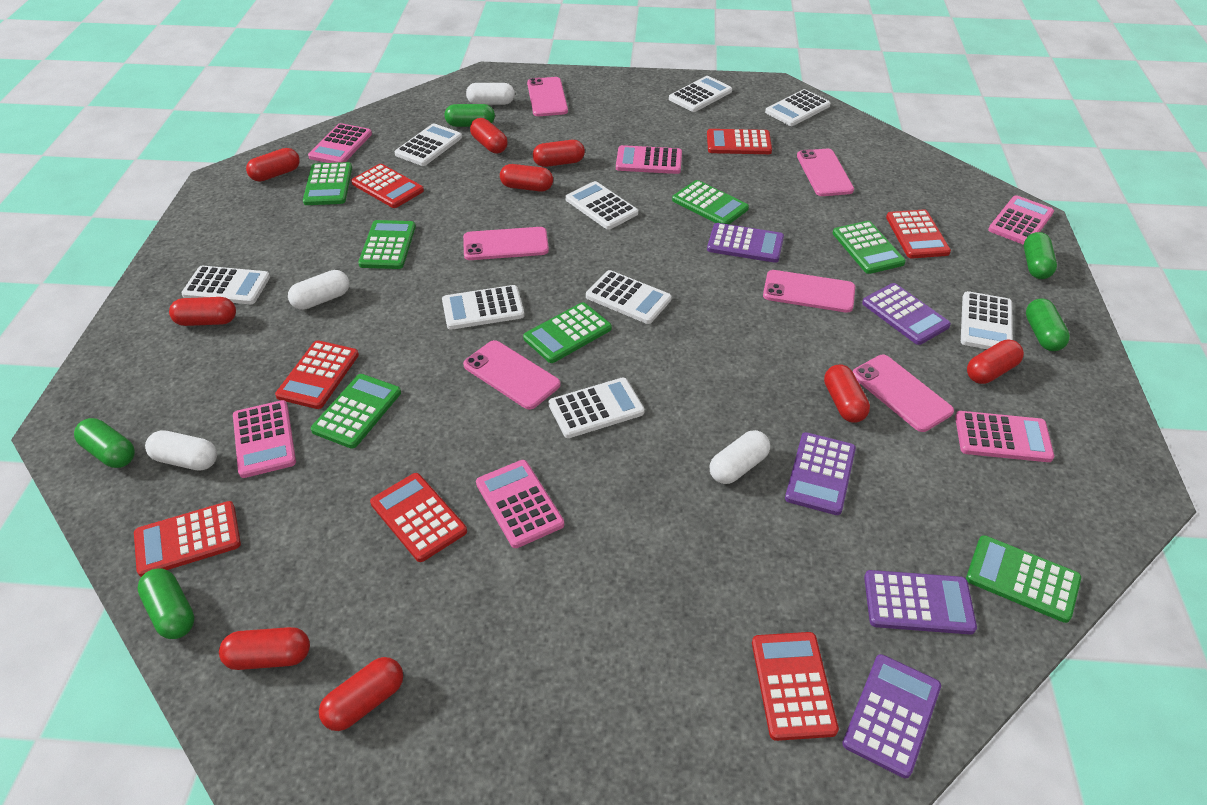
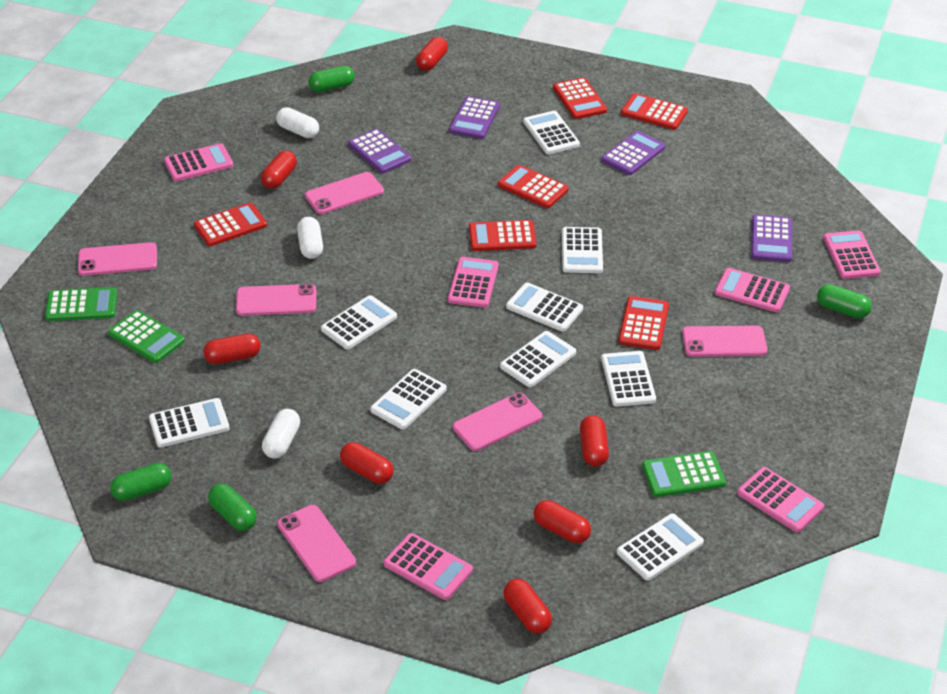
green calculator: [303,162,352,205] [311,374,401,449] [358,220,416,269] [523,302,612,363] [672,180,749,224] [832,221,906,274] [966,535,1081,623] = 7 -> [45,287,117,321] [108,310,185,363] [642,451,726,497] = 3
green capsule: [74,418,135,468] [137,568,195,639] [445,104,495,127] [1024,232,1057,279] [1026,298,1070,351] = 5 -> [110,463,172,501] [208,483,257,531] [308,66,355,92] [817,284,872,318] = 4
purple calculator: [707,223,784,263] [785,432,856,515] [842,654,941,778] [862,283,951,345] [864,570,977,635] = 5 -> [348,129,411,174] [449,96,500,139] [601,131,666,175] [751,215,792,262] = 4
red calculator: [134,501,241,577] [275,340,359,409] [351,164,424,208] [370,473,467,562] [707,129,772,154] [752,632,839,741] [886,209,951,259] = 7 -> [194,203,267,246] [469,220,537,251] [498,165,569,208] [553,78,607,119] [618,296,669,350] [621,93,688,130] = 6
red capsule: [169,297,236,326] [219,627,310,670] [246,148,300,181] [319,657,403,731] [470,118,508,154] [500,164,553,192] [533,140,585,167] [824,365,870,423] [967,339,1024,384] = 9 -> [203,333,261,364] [261,151,297,189] [340,442,394,484] [416,37,448,71] [503,579,552,634] [533,500,591,543] [580,415,609,466] = 7
white capsule: [145,430,217,471] [288,270,349,310] [466,83,515,105] [710,430,770,484] = 4 -> [262,409,300,458] [276,107,319,138] [297,217,323,259] = 3

